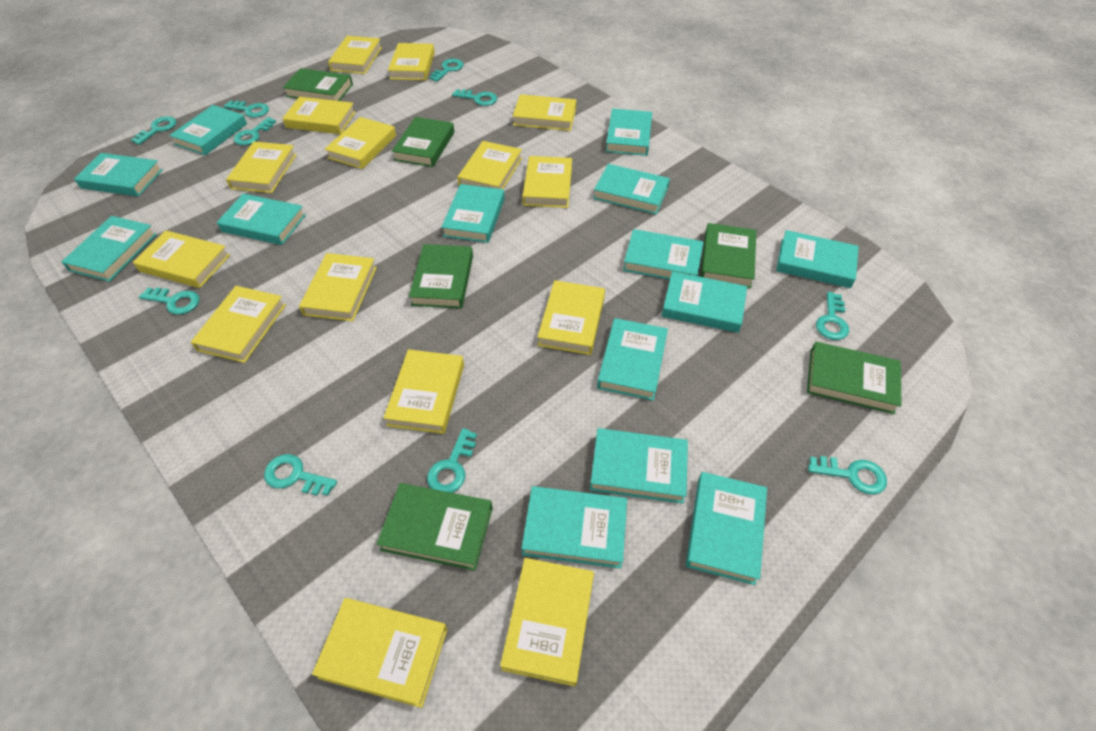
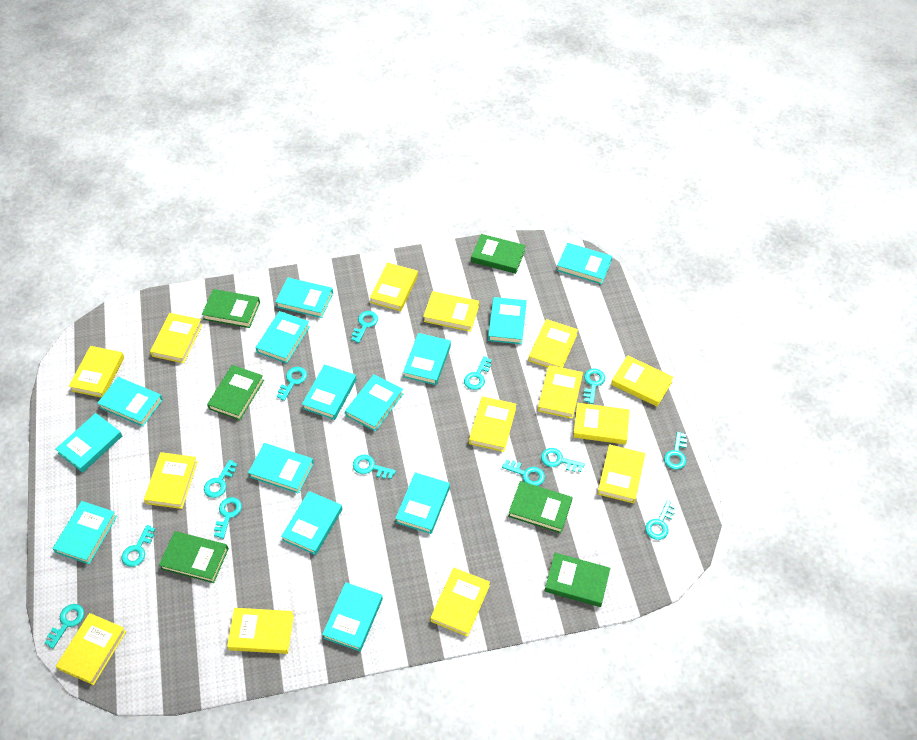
turquoise key: [131,116,176,145] [139,287,199,315] [224,101,269,118] [234,117,276,146] [264,454,337,496] [427,428,477,493] [429,59,464,82] [452,89,497,106] [808,456,887,495] [816,292,849,340] = 10 -> [45,604,84,649] [121,525,156,567] [204,460,238,498] [214,497,242,539] [277,367,307,401] [351,311,378,343] [353,455,396,479] [464,356,492,390] [502,460,545,486] [541,448,585,472] [584,369,605,404] [645,501,676,540] [664,432,687,470] = 13
yellow book: [133,230,230,288] [191,286,286,363] [226,141,297,193] [282,97,356,134] [299,253,377,321] [312,598,447,708] [325,117,396,169] [328,36,382,74] [384,349,464,434] [388,43,435,80] [457,141,522,189] [500,558,594,687] [513,94,576,131] [522,156,572,208] [538,280,605,355] = 15 -> [56,613,126,685] [69,346,124,398] [144,452,198,509] [150,313,203,363] [227,608,294,654] [370,263,418,311] [423,291,479,332] [431,568,490,637] [469,396,516,452] [529,319,578,368] [538,365,583,419] [573,403,630,444] [597,444,645,503] [611,355,673,407] = 14

